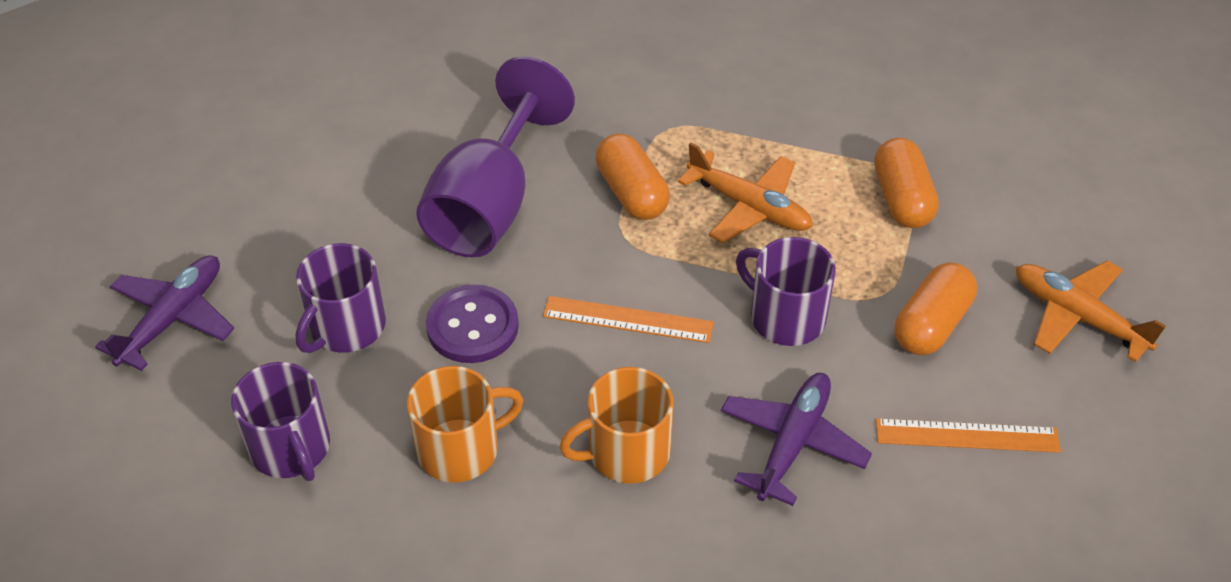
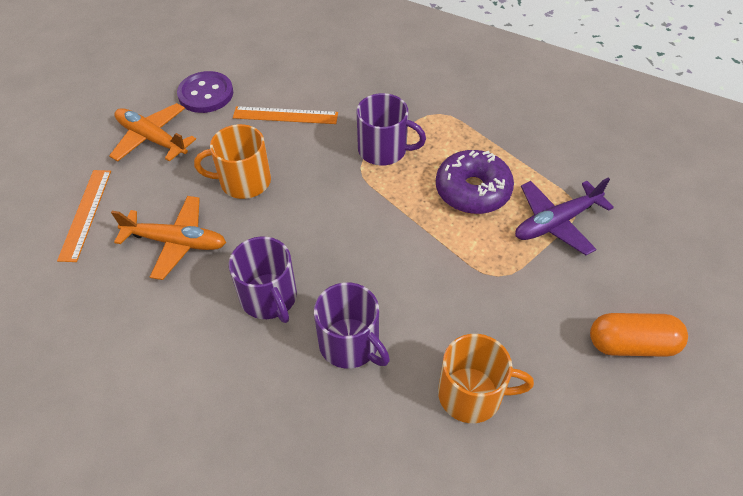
orange capsule: [595,133,670,220] [874,138,939,228] [895,262,977,355] = 3 -> [590,313,688,357] = 1
purple donut: none = 0 -> [436,150,514,214] = 1
purple goblet: [416,57,575,257] = 1 -> none = 0
purple plane: [95,255,234,371] [721,373,872,506] = 2 -> [515,177,614,255] = 1

